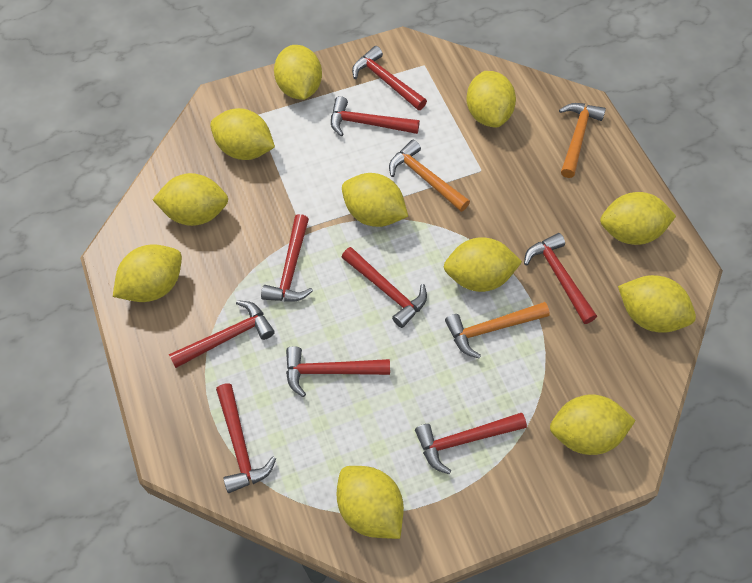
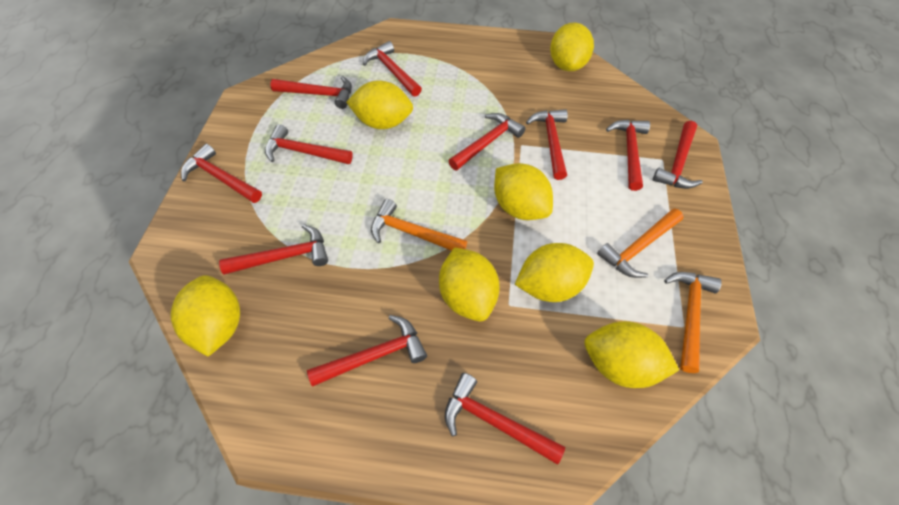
red hammer: [169,300,275,368] [216,383,276,493] [261,214,313,302] [286,346,390,397] [331,96,420,137] [342,247,427,328] [352,46,427,110] [415,413,527,474] [524,233,597,324] = 9 -> [181,144,262,203] [219,224,328,275] [265,124,353,164] [270,76,352,109] [307,315,427,387] [363,41,422,97] [445,373,566,465] [449,113,526,170] [526,109,568,180] [606,120,650,191] [653,121,703,189] = 11
yellow lemon: [113,244,182,302] [152,173,228,226] [210,108,275,160] [274,45,322,100] [337,466,404,539] [342,173,408,227] [444,237,522,292] [466,71,516,127] [550,394,636,455] [600,192,676,245] [618,275,696,333] = 11 -> [170,275,240,357] [346,81,413,129] [439,247,500,321] [494,163,553,220] [515,243,594,302] [550,22,594,71] [585,321,679,388] = 7

